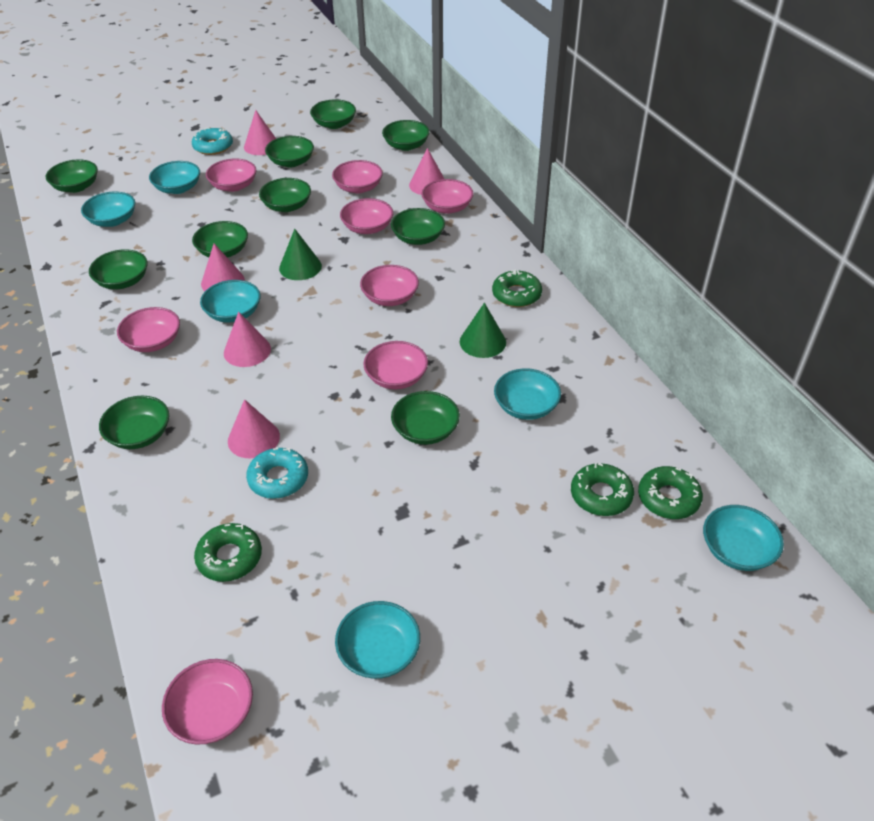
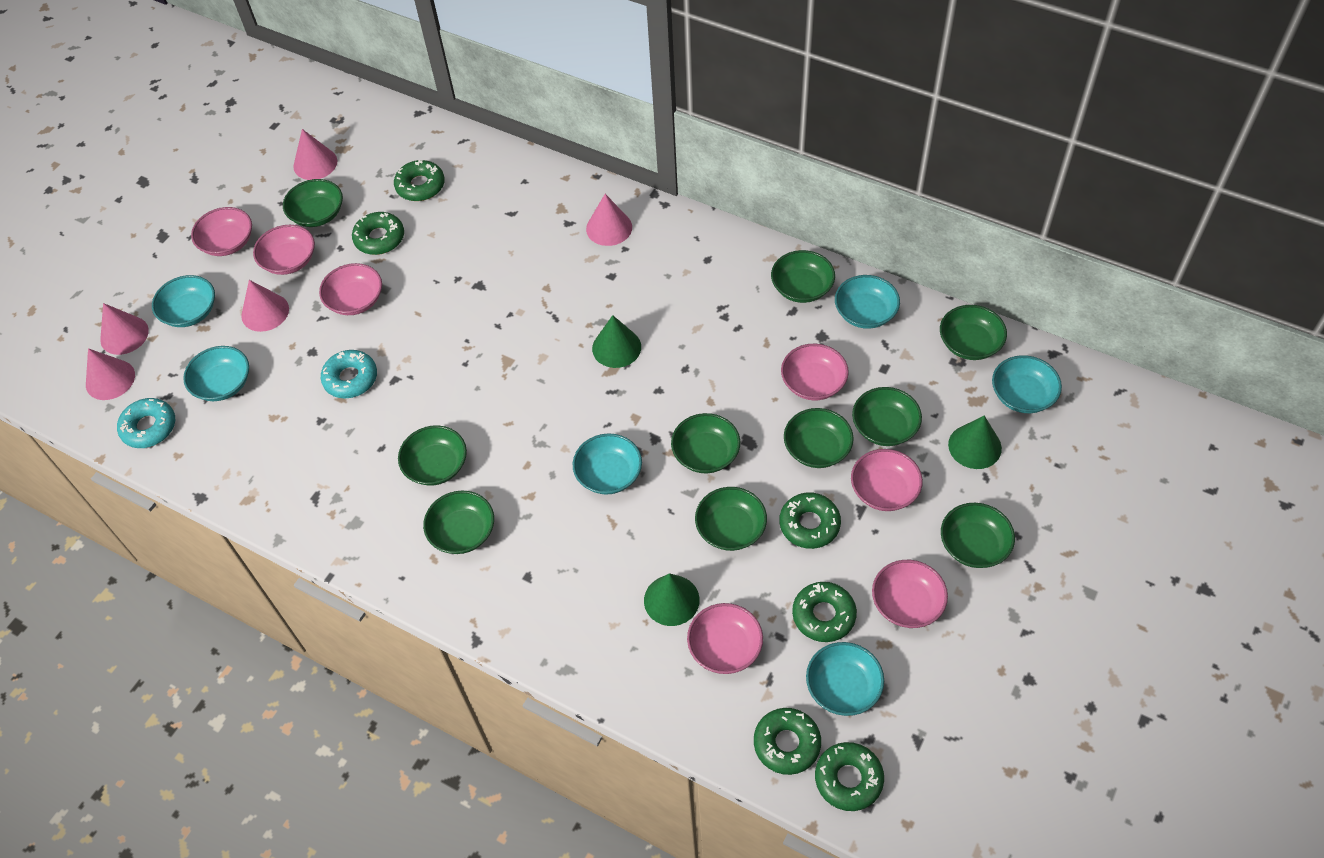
green cone: [279,229,322,280] [460,303,506,358] = 2 -> [592,315,641,368] [644,573,700,626] [948,415,1002,469] = 3
green donut: [194,523,262,582] [492,269,542,307] [571,463,634,516] [638,466,703,519] = 4 -> [352,212,404,255] [394,160,445,201] [754,708,821,775] [780,492,841,549] [792,582,857,642] [815,742,884,811] = 6
pink bowl: [117,307,180,352] [162,659,253,744] [206,159,257,192] [332,160,383,193] [340,198,393,234] [360,265,419,306] [363,341,428,389] [421,179,474,214] = 8 -> [191,207,252,256] [253,225,315,275] [319,263,382,315] [687,603,763,674] [781,344,849,401] [851,449,923,511] [872,560,948,628] = 7

